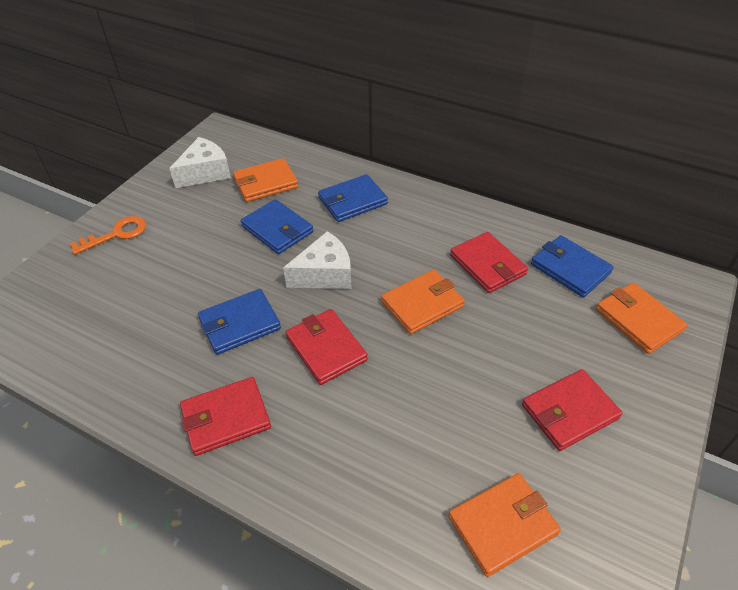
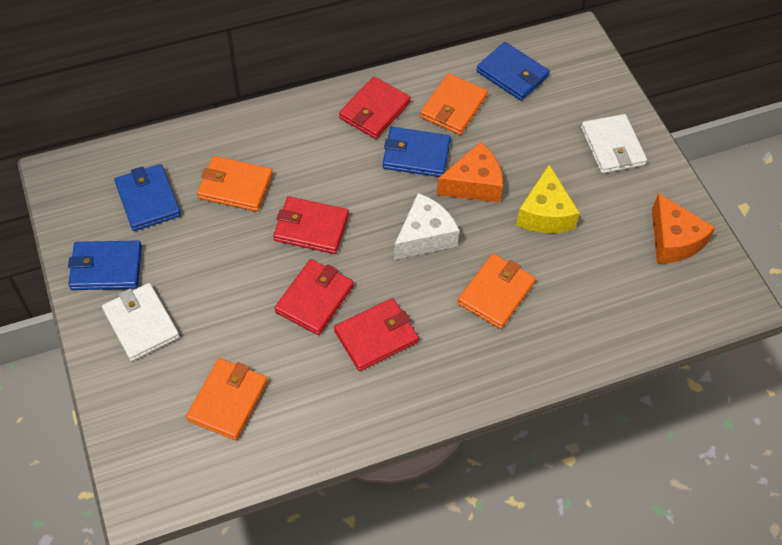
orange cheese: none = 0 -> [436,142,503,203] [652,193,716,263] = 2
orange key: [70,216,146,255] = 1 -> none = 0
white cheese: [169,137,231,188] [283,231,352,289] = 2 -> [394,193,460,260] = 1
white wallet: none = 0 -> [102,283,180,361] [581,114,647,174] = 2
yellow cheese: none = 0 -> [516,164,580,233] = 1

